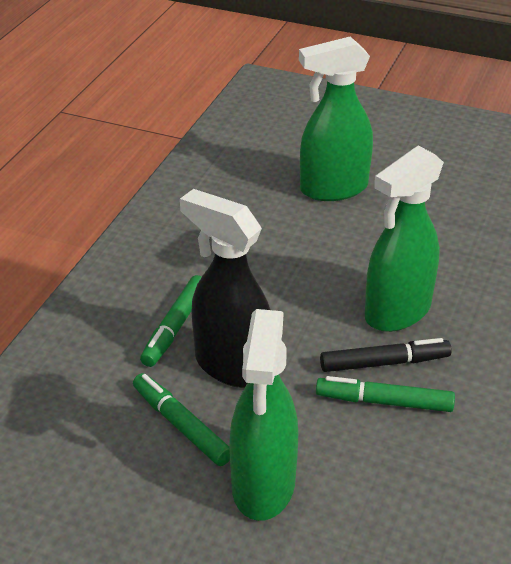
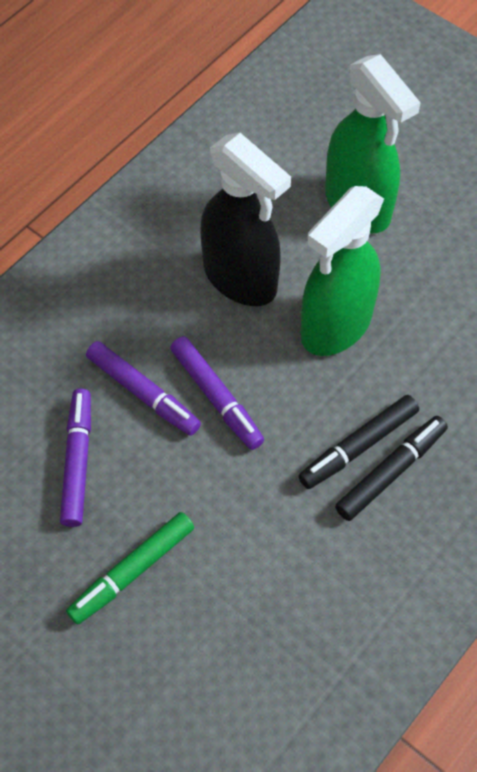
black marker: [320,338,452,372] = 1 -> [299,395,419,489] [335,416,448,521] = 2
green marker: [133,373,230,466] [140,275,202,367] [316,376,455,412] = 3 -> [66,512,194,625] = 1
green spray bottle: [229,309,298,521] [299,37,373,201] [365,146,444,332] = 3 -> [300,186,384,356] [325,54,421,233] = 2
purple marker: none = 0 -> [60,389,91,527] [86,341,201,436] [170,336,264,450] = 3

